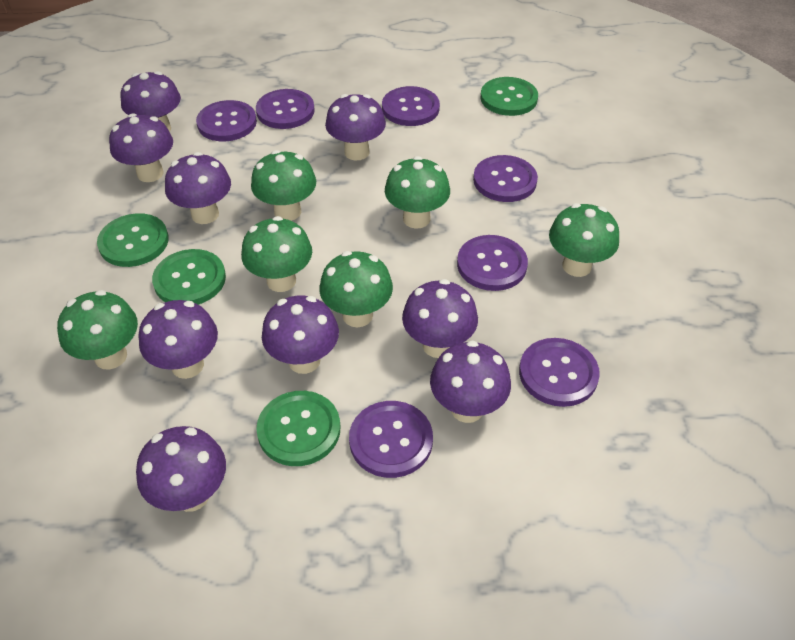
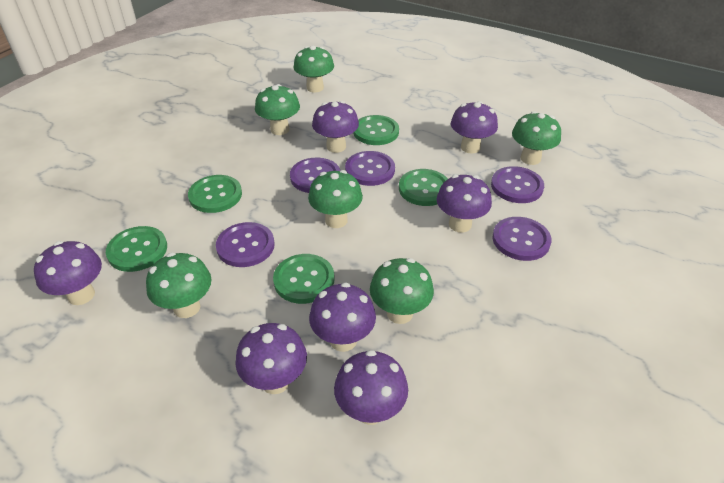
green button: [97,213,169,267] [152,249,226,305] [256,391,340,466] [481,77,538,116] = 4 -> [106,226,167,272] [188,175,242,213] [273,254,335,304] [353,115,399,145] [399,169,448,206] = 5
purple button: [196,100,257,141] [256,89,315,129] [349,401,433,478] [382,86,440,126] [457,235,528,291] [473,155,538,202] [519,338,600,407] = 7 -> [216,222,275,267] [290,158,340,193] [345,151,395,186] [491,166,544,203] [492,217,552,261] = 5
purple mushroom: [109,113,173,182] [120,71,181,132] [136,426,226,512] [138,300,218,379] [165,152,231,224] [262,295,339,374] [325,94,386,161] [402,279,478,358] [430,340,511,423] = 9 -> [34,241,102,305] [235,323,307,394] [309,283,376,352] [312,101,359,153] [334,350,408,425] [437,174,492,233] [451,101,498,154] = 7

